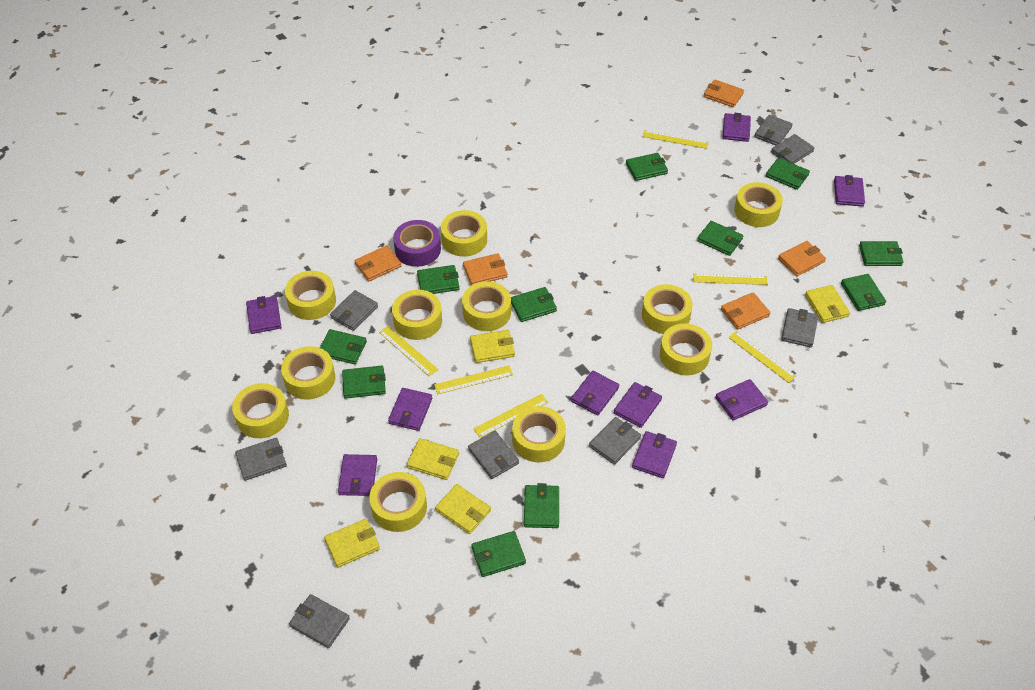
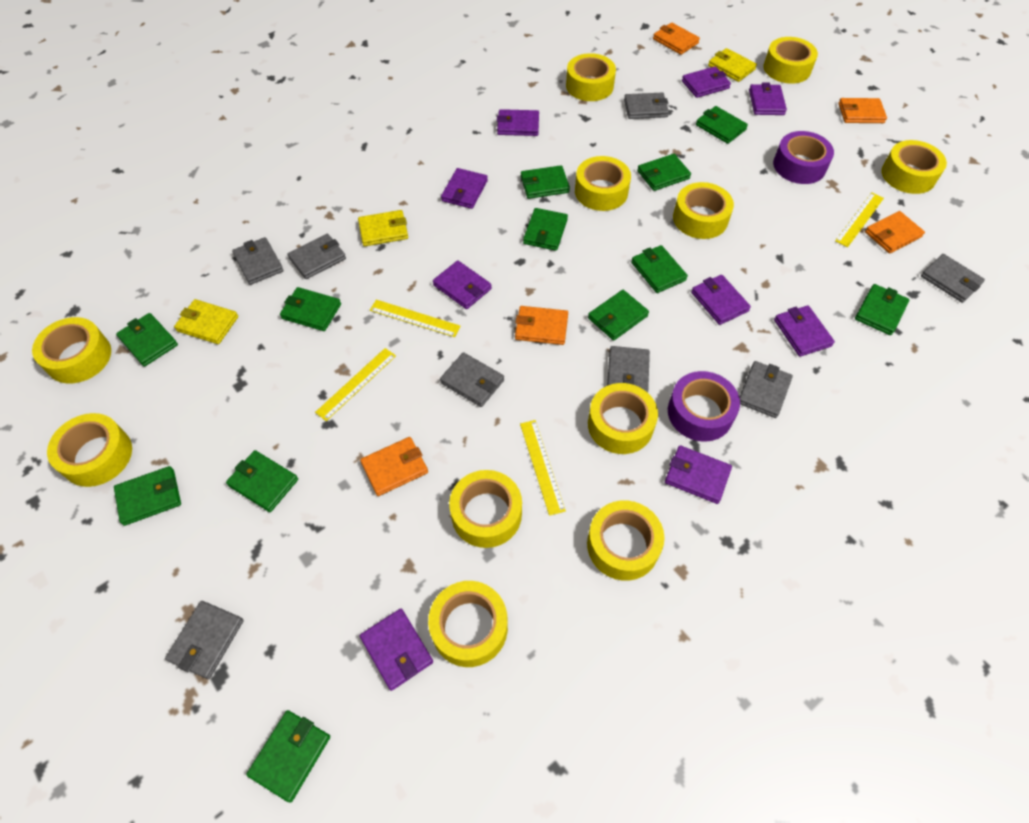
green wallet: [320,329,367,364] [342,365,386,399] [417,265,460,294] [471,531,526,577] [511,287,557,322] [524,483,559,528] [626,153,668,181] [697,221,743,256] [766,158,810,190] [841,274,886,311] [859,241,903,266] = 11 -> [114,466,181,526] [116,313,178,367] [226,450,298,512] [246,710,330,803] [280,287,341,331] [521,165,570,199] [523,208,568,251] [588,290,649,340] [631,245,688,293] [637,154,691,191] [696,106,748,144] [855,284,910,335] = 12
purple tape: [393,220,441,267] = 1 -> [668,371,740,442] [773,131,834,184] = 2
yellow ruler: [379,326,438,376] [434,365,513,394] [473,394,549,438] [642,130,709,149] [693,273,768,285] [728,331,796,383] = 6 -> [315,348,396,421] [370,300,461,337] [520,420,566,516] [835,192,884,247] = 4
yellow wallet: [324,519,380,568] [407,438,459,480] [435,484,491,534] [470,330,515,363] [805,285,850,323] = 5 -> [174,299,238,344] [358,210,408,246] [708,48,757,82] = 3

